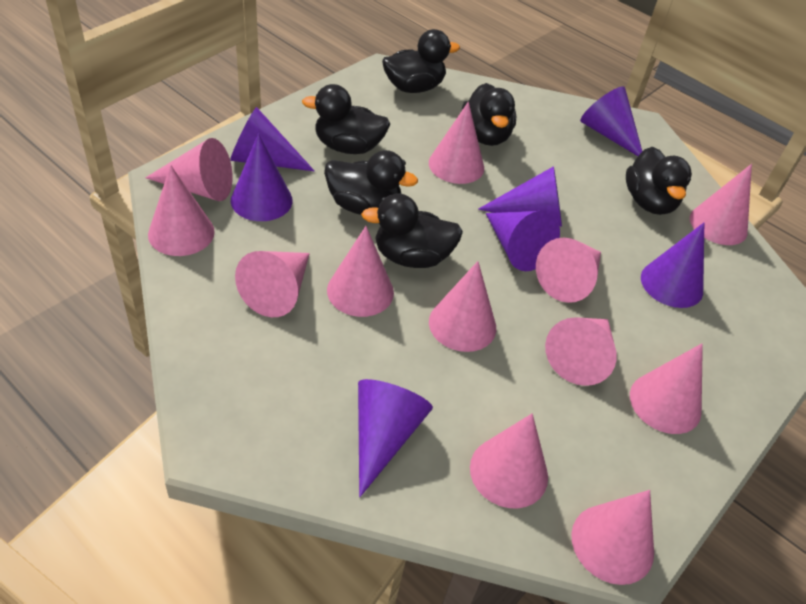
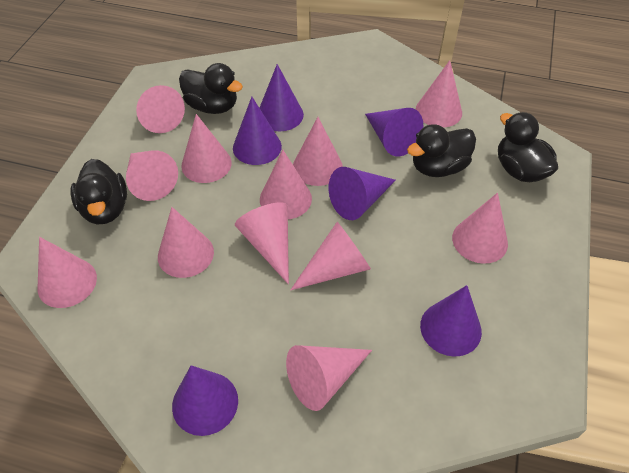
black duck: [302,84,390,154] [324,150,418,215] [361,194,463,268] [382,29,460,93] [462,83,516,146] [626,147,692,215] = 6 -> [70,159,127,225] [179,63,243,114] [407,124,476,177] [498,112,558,182] = 4
purple cone: [230,107,315,171] [231,134,293,221] [358,379,433,497] [478,166,562,227] [485,211,560,271] [580,86,642,156] [641,223,704,308] = 7 -> [172,365,238,436] [233,97,282,165] [259,64,304,131] [329,167,396,220] [365,108,424,157] [420,285,482,357] = 6

